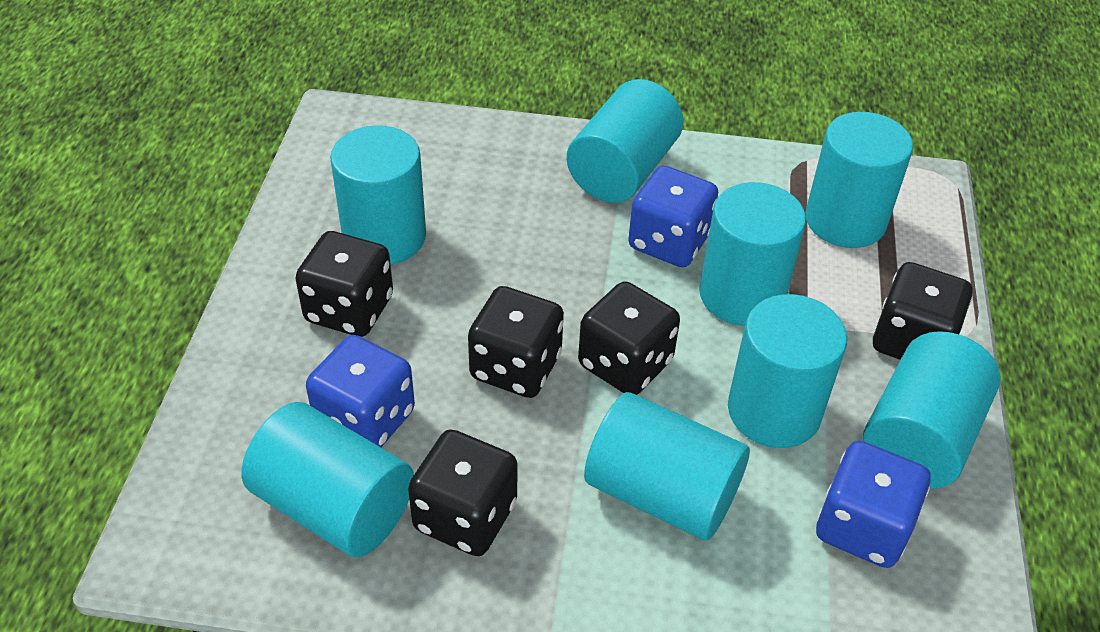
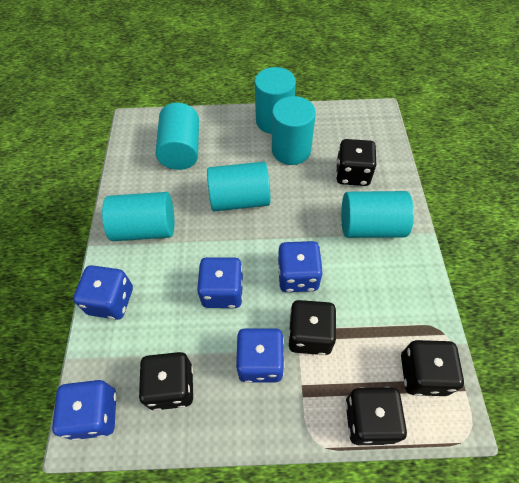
blue dice: [306,335,415,447] [628,166,718,267] [816,441,931,568] = 3 -> [52,380,117,441] [73,265,133,320] [197,257,243,308] [236,328,285,383] [278,241,323,292] = 5
turquoise cylinder: [241,402,414,557] [330,125,426,265] [567,79,683,203] [584,392,750,541] [699,182,806,326] [728,294,847,448] [805,112,913,248] [863,331,1001,489] = 8 -> [102,192,174,241] [156,103,199,170] [207,162,271,212] [255,67,296,134] [272,96,316,165] [341,191,414,238] = 6

